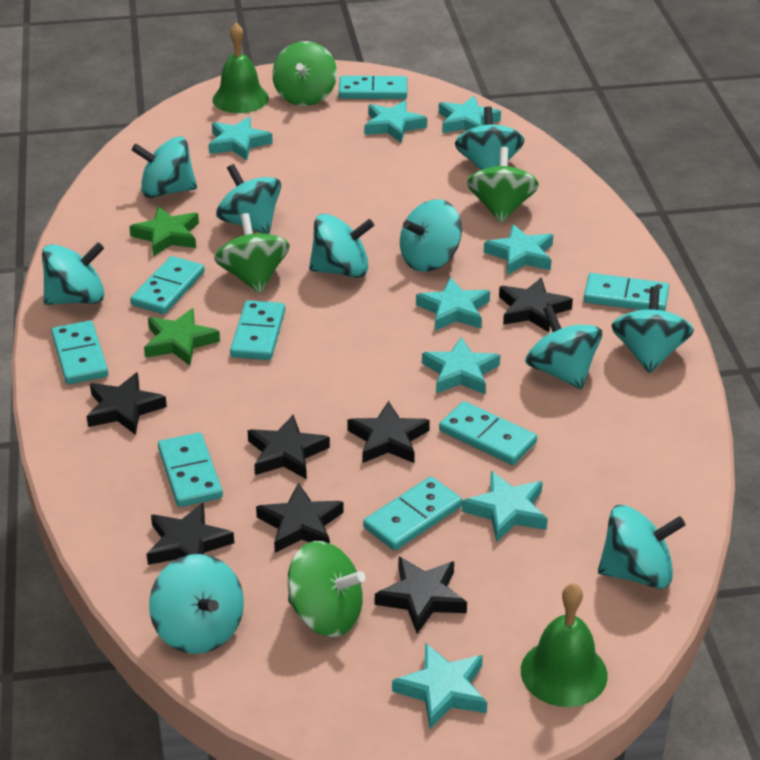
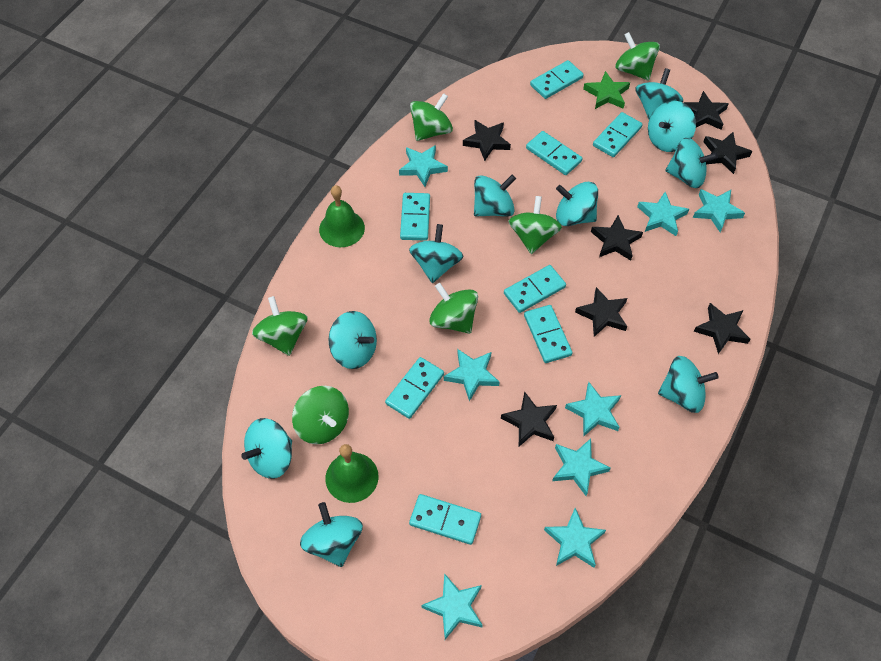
green spinning top: [214,213,290,293] [272,41,337,106] [288,541,365,637] [467,147,539,223] = 4 -> [252,296,308,356] [292,386,349,444] [410,93,453,141] [430,283,478,334] [508,196,562,254] [615,32,660,81] = 6
green star: [129,206,199,256] [144,308,220,366] = 2 -> [583,71,630,109] = 1

